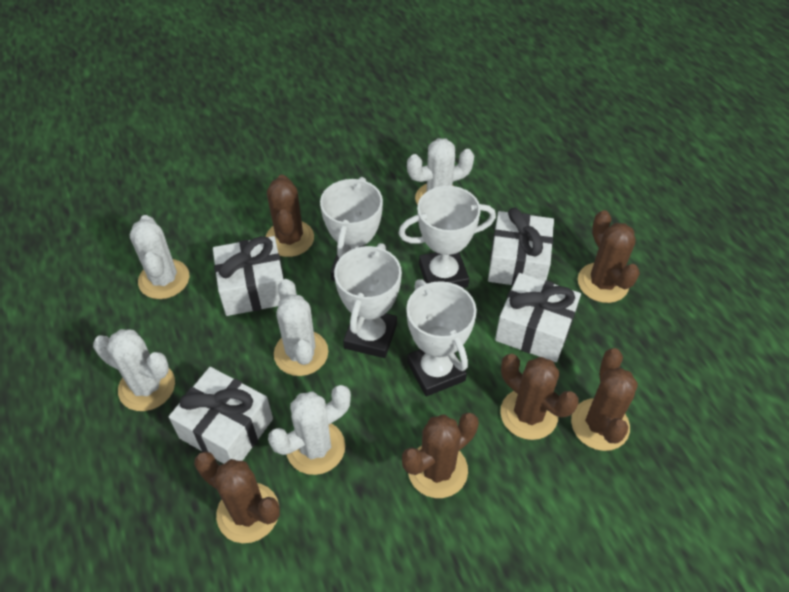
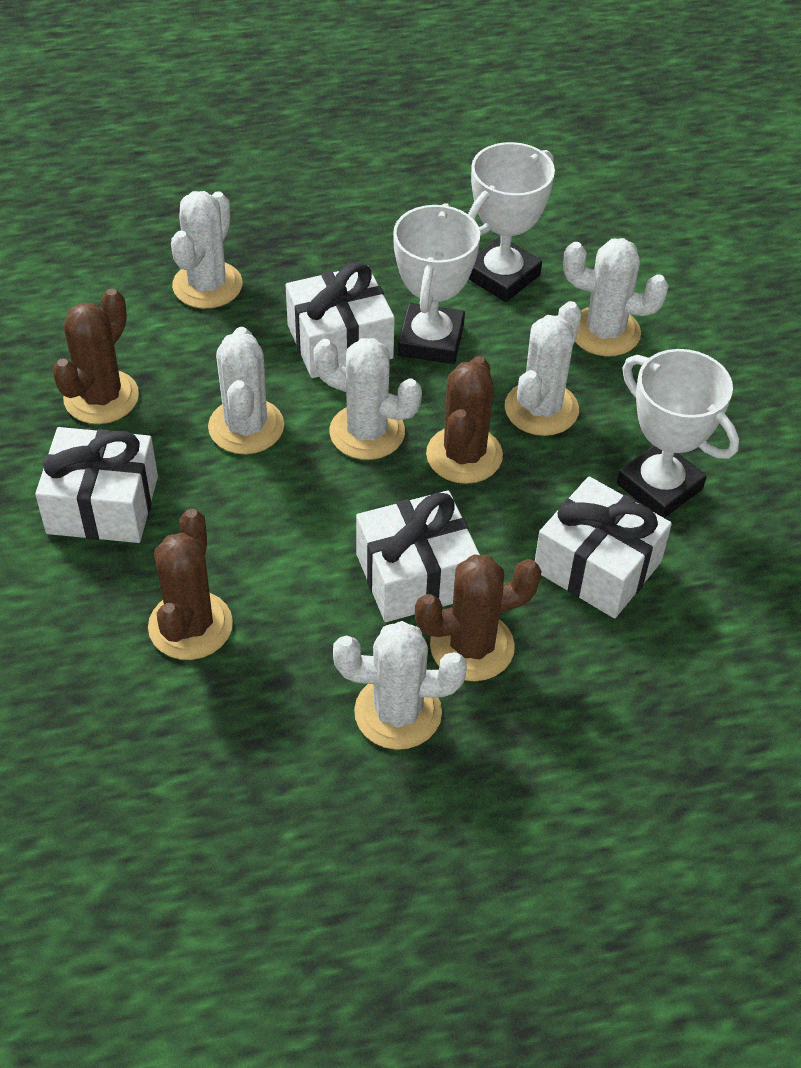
brown cactus: [194,451,280,543] [266,175,314,257] [402,412,479,498] [500,354,579,440] [571,348,638,451] [578,210,640,303] = 6 -> [52,288,139,424] [148,509,233,660] [415,554,542,681] [426,356,503,484] = 4
white cactus: [93,329,175,411] [130,215,189,299] [268,385,351,475] [274,279,328,376] [407,138,474,205] = 5 -> [171,191,242,309] [208,327,284,454] [313,338,422,460] [333,621,467,750] [505,301,582,436] [563,238,669,357] = 6
white trophy: [320,177,383,281] [334,243,402,358] [398,186,496,288] [406,279,477,396] = 4 -> [393,203,480,364] [468,142,555,302] [617,349,739,518] = 3

